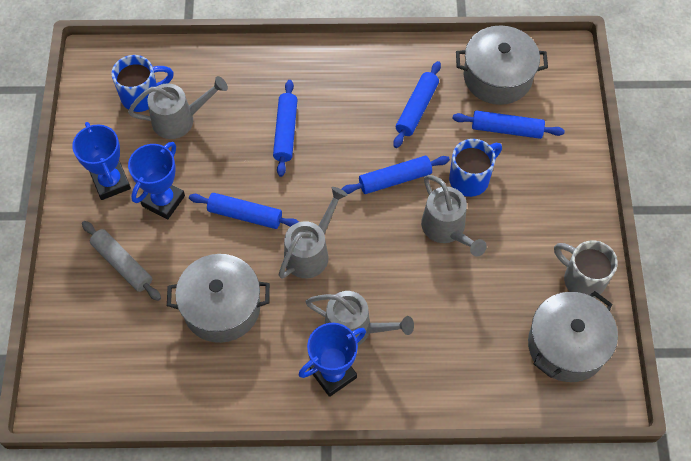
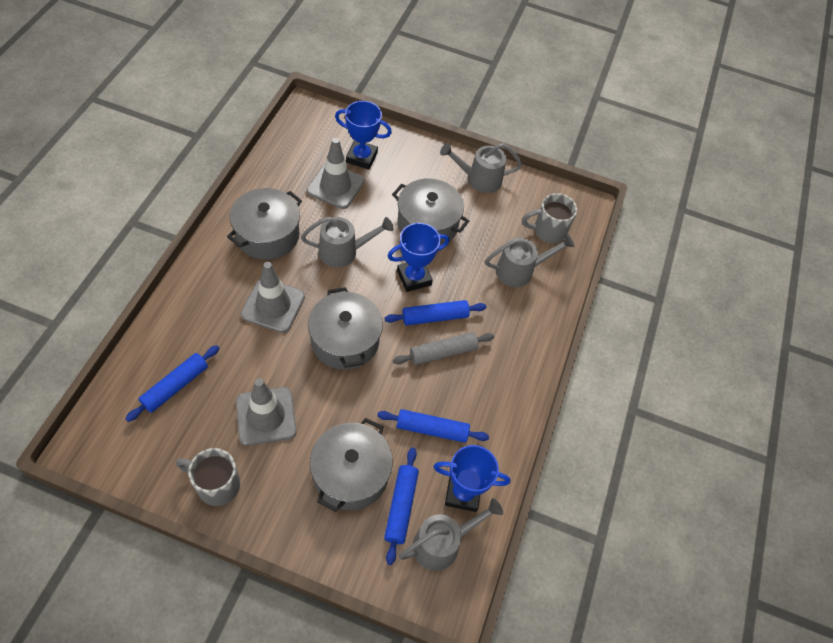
blue mug: [111,55,174,112] [449,139,502,197] = 2 -> none = 0
blue rolling pin: [189,193,299,229] [273,80,298,177] [341,156,450,194] [393,61,441,148] [452,110,565,139] = 5 -> [125,345,219,422] [377,409,489,443] [384,447,419,565] [385,300,486,326] = 4
grey mug: [554,240,618,298] = 1 -> [176,448,240,506] [522,193,577,243] = 2
grey pot: [167,254,270,343] [456,25,548,105] [528,291,618,382] = 3 -> [227,188,302,260] [308,287,383,370] [310,418,393,512] [392,178,469,245] = 4
grey traffic cone: none = 0 -> [236,379,297,446] [241,262,305,333] [307,138,365,209] = 3

